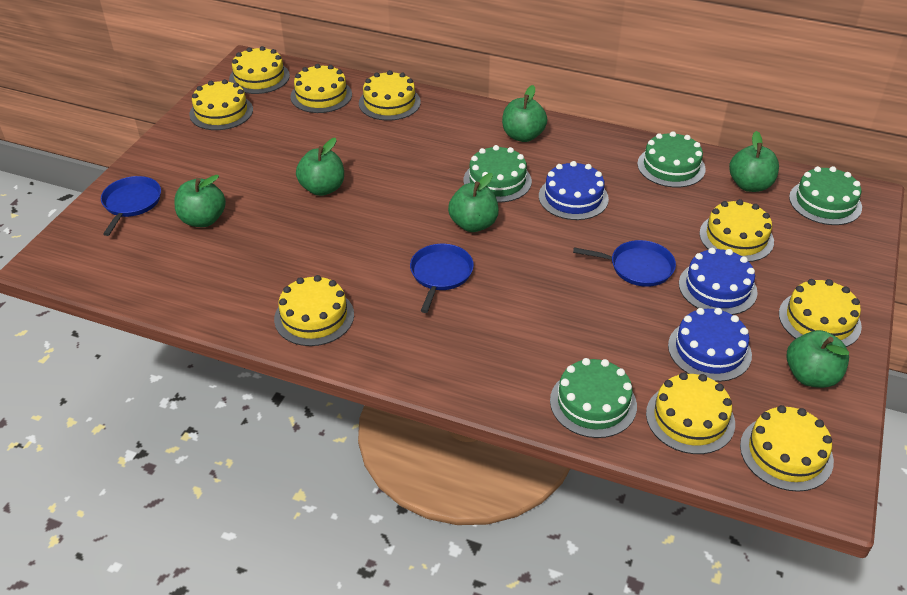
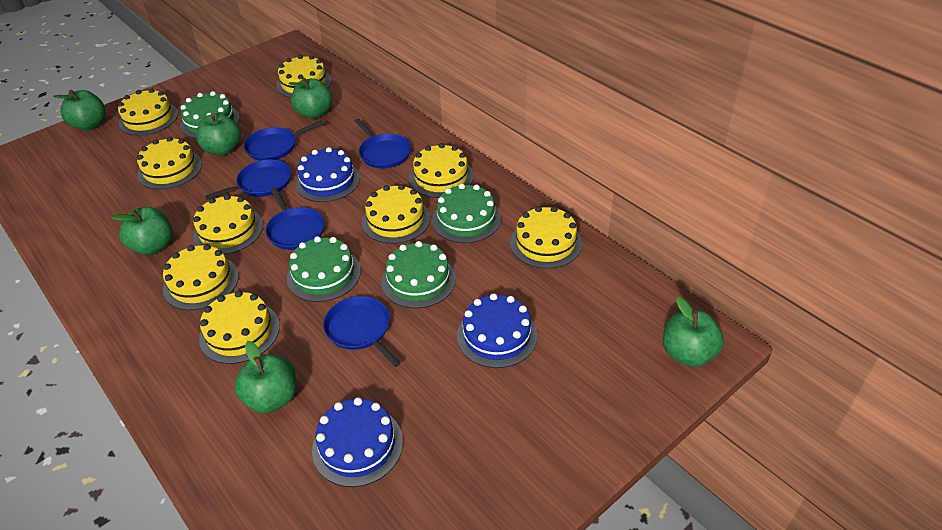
blue pan: [101,176,161,236] [410,244,474,313] [573,240,676,287] = 3 -> [205,159,291,200] [244,120,324,161] [266,187,324,250] [323,296,401,367] [355,119,411,169] = 5

